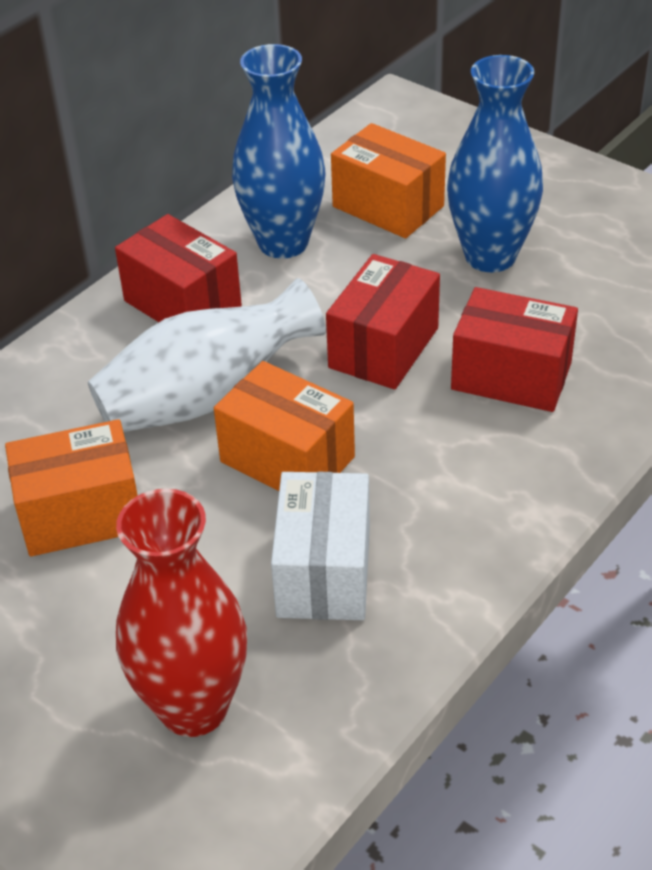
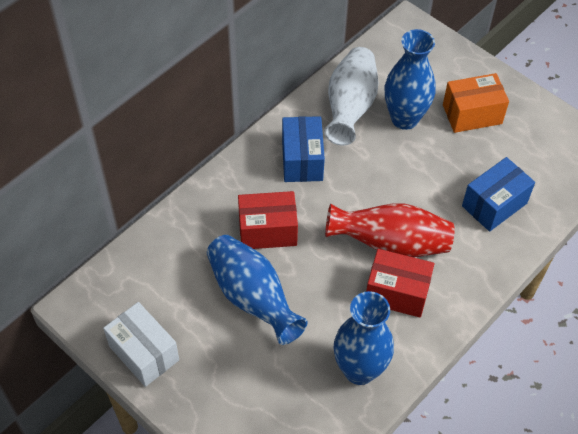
blue box: none = 0 -> [282,116,325,182] [462,157,535,232] = 2
blue vase: [232,44,325,259] [447,55,543,272] = 2 -> [207,235,308,345] [334,291,394,385] [385,29,436,130] = 3
orange box: [5,419,138,556] [214,361,355,491] [331,123,446,238] = 3 -> [443,73,509,133] = 1
red box: [115,214,242,322] [326,254,440,389] [451,287,578,412] = 3 -> [238,191,298,249] [366,249,434,317] = 2

